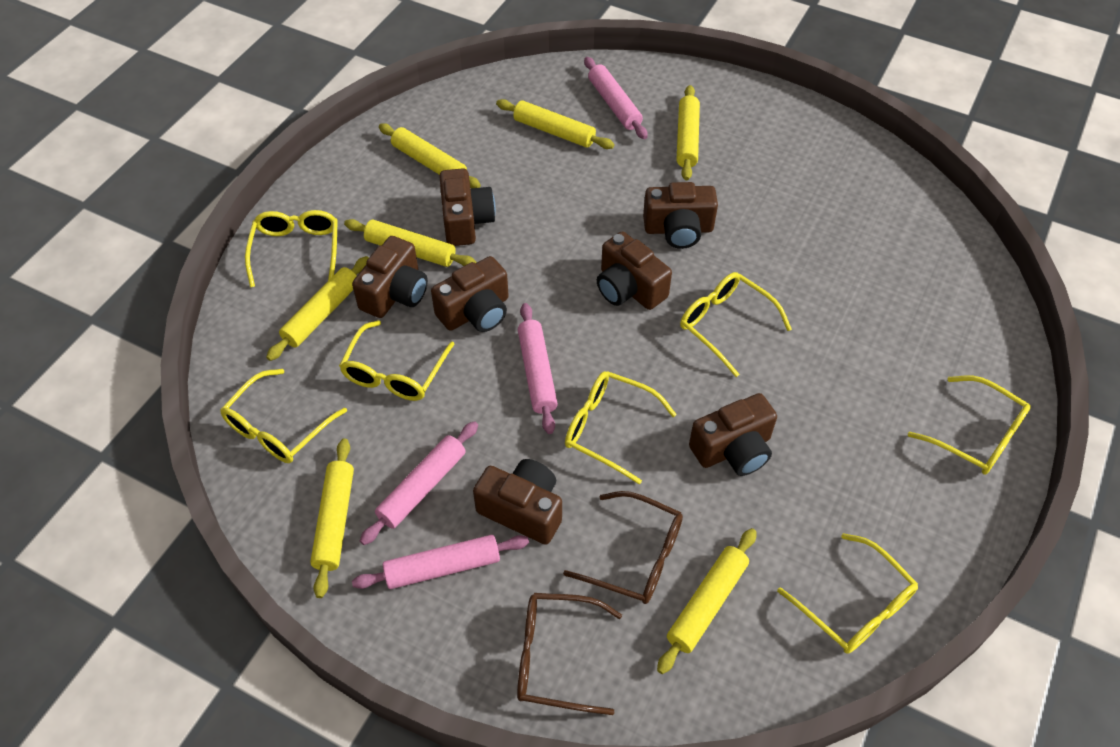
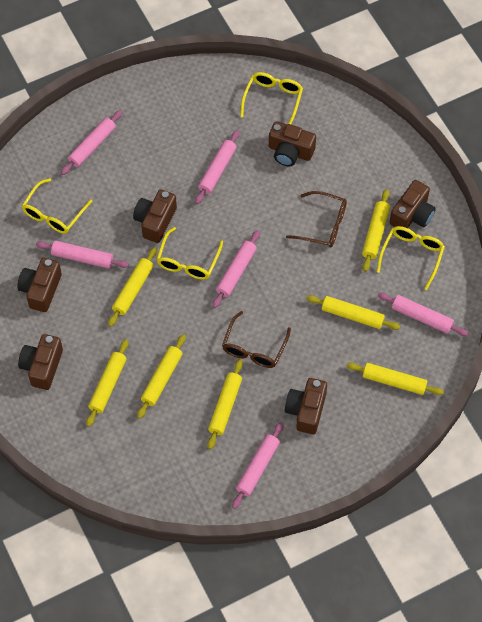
brown camera: [352,236,428,318] [431,256,509,332] [439,168,496,246] [473,459,562,545] [597,232,672,310] [643,182,718,249] [689,393,777,476] = 7 -> [17,258,62,312] [18,334,63,390] [133,190,177,243] [269,121,316,166] [285,378,327,434] [390,180,436,228] = 6
pink rolling pin: [352,535,529,589] [360,421,478,545] [518,303,558,434] [584,57,648,139] = 4 -> [36,241,129,269] [61,110,123,175] [195,130,239,204] [212,230,260,308] [232,422,283,509] [378,292,468,336] = 6
yellow glasses: [220,369,347,463] [245,210,338,287] [339,320,455,401] [565,371,677,484] [680,272,792,377] [777,533,918,654] [908,376,1031,475] = 7 -> [22,178,93,234] [156,227,223,280] [240,72,303,124] [377,226,445,290] = 4

